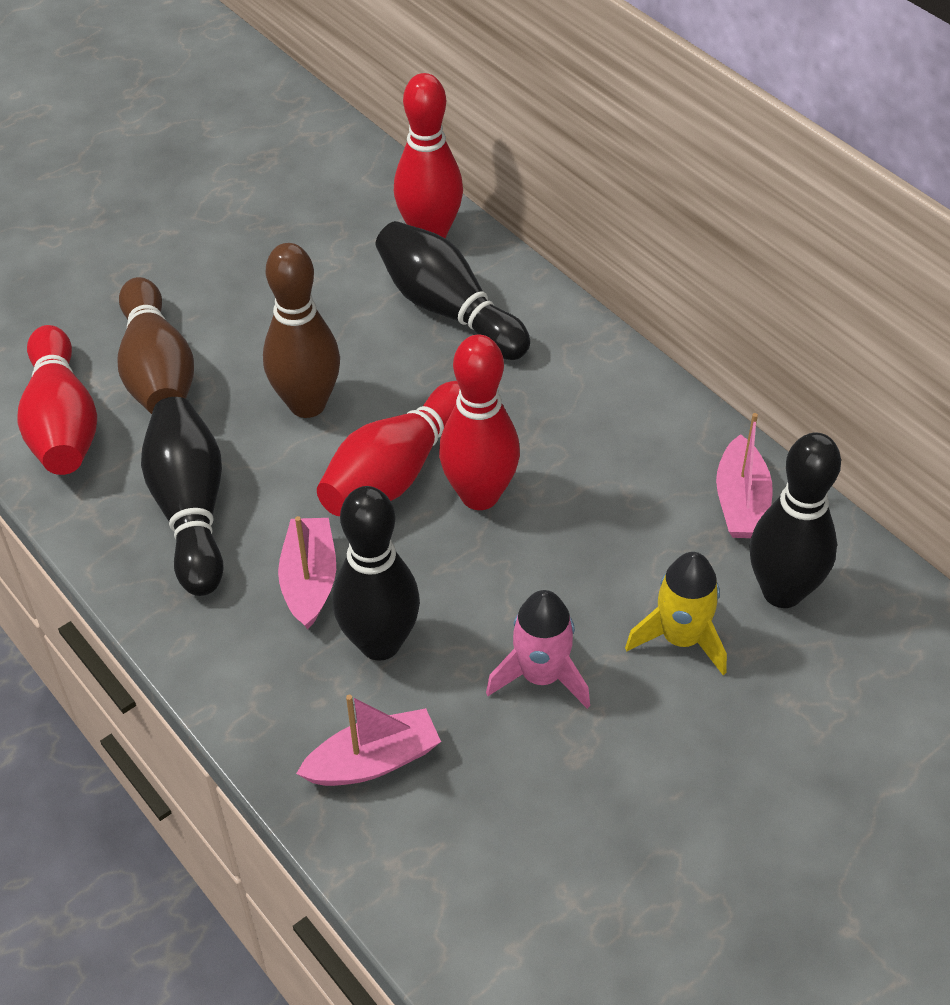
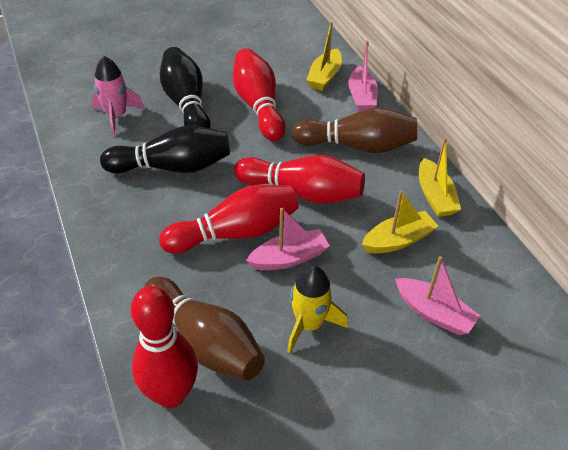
black bowling pin: [141,397,224,596] [333,486,420,661] [376,221,530,360] [750,433,841,608] = 4 -> [100,126,230,173] [160,47,211,128] = 2
yellow boat: none = 0 -> [307,22,342,91] [362,190,438,253] [419,137,461,217] = 3

